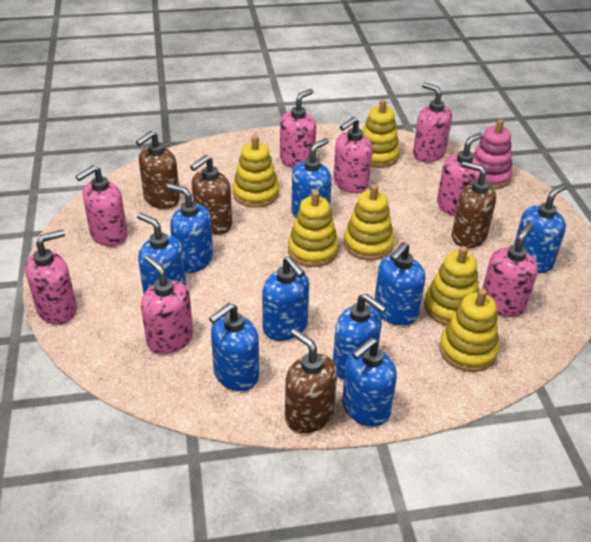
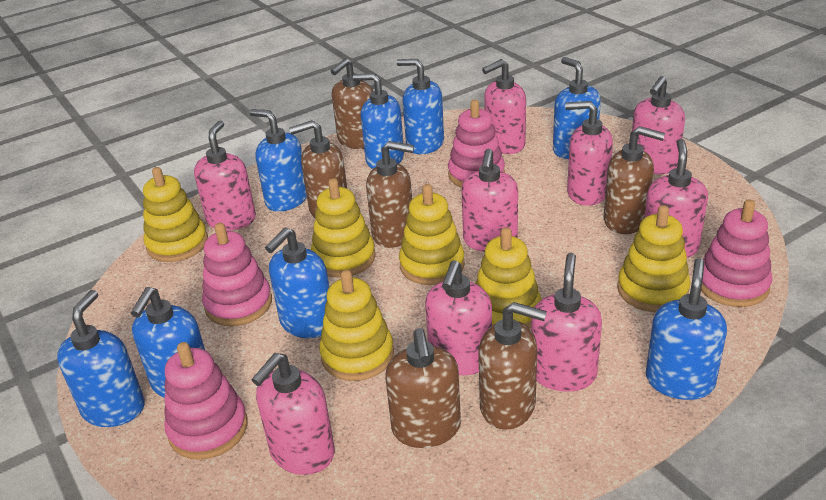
blue soap dispenser: [137,213,186,294] [167,184,213,273] [209,303,259,391] [262,256,309,341] [291,138,332,218] [333,293,387,380] [342,338,397,427] [375,242,425,326] [514,183,567,273] = 9 -> [57,290,145,427] [131,287,205,398] [250,109,307,212] [265,227,329,338] [353,73,404,169] [397,59,444,154] [553,57,601,159] [646,258,727,400] = 8
brown soap dispenser: [136,131,180,209] [190,155,232,235] [285,329,337,433] [452,161,496,248] = 4 -> [289,120,347,219] [331,58,373,149] [366,141,414,248] [385,328,461,448] [478,302,547,430] [604,126,665,234] = 6
pink soap dispenser: [25,229,77,324] [75,165,128,246] [141,255,193,354] [280,89,316,168] [333,117,373,193] [413,82,452,162] [437,133,483,216] [482,222,538,317] = 8 -> [194,120,256,230] [251,353,335,475] [425,260,492,375] [461,149,518,252] [482,59,526,154] [531,253,602,392] [565,101,613,206] [632,76,685,174] [644,139,708,258] = 9
pink stacking toy: [473,119,513,189] = 1 -> [164,342,248,460] [202,223,272,326] [448,100,505,188] [701,199,772,307] = 4

